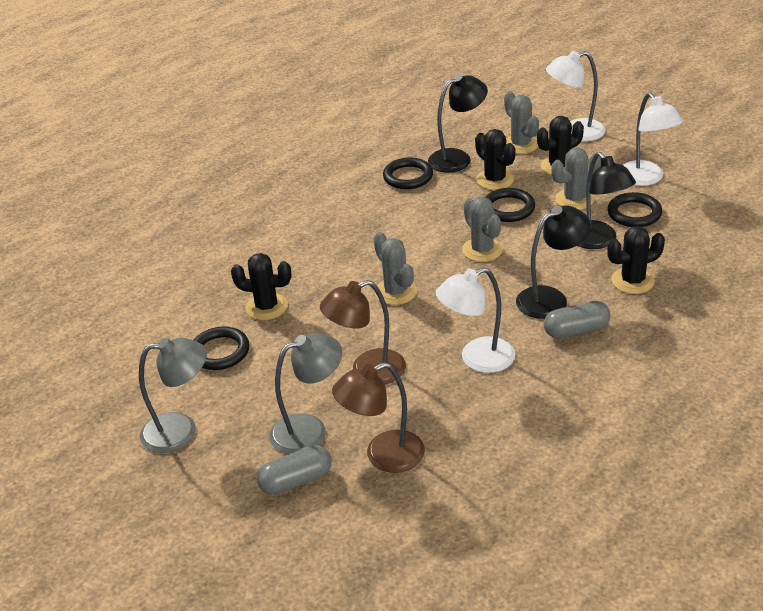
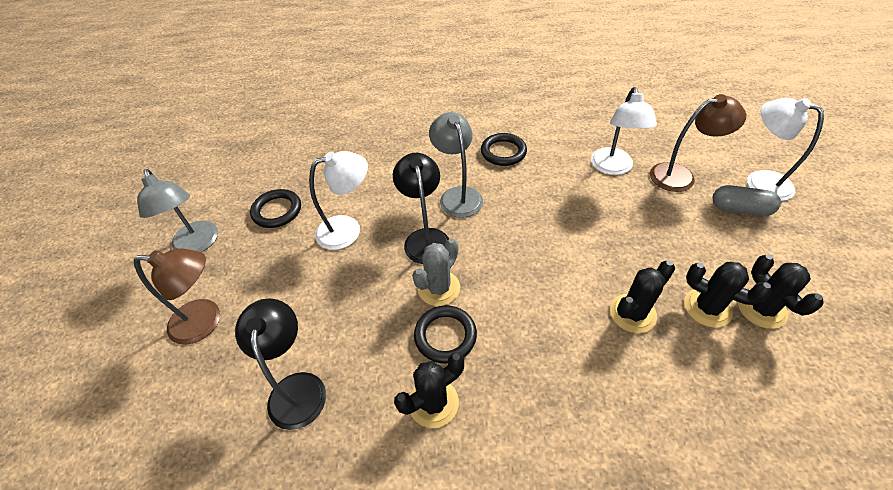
black lamp: [428,74,488,173] [516,205,591,319] [577,152,636,249] = 3 -> [235,298,326,430] [393,153,449,264] = 2
black ring: [193,326,249,370] [383,157,433,189] [485,188,535,222] [607,192,662,227] = 4 -> [250,189,301,228] [414,305,477,363] [481,133,527,166] = 3
grey cactus: [374,232,417,305] [462,197,503,262] [504,91,539,154] [551,148,601,210] = 4 -> [412,239,460,306] = 1
grey capsule: [257,445,332,495] [544,301,611,339] = 2 -> [712,185,781,216] = 1

